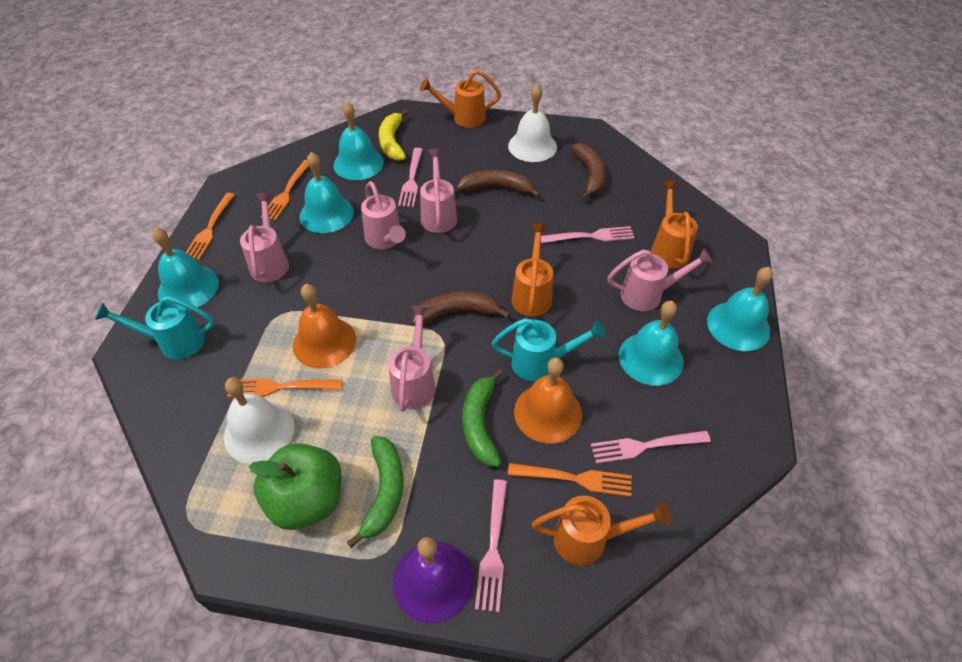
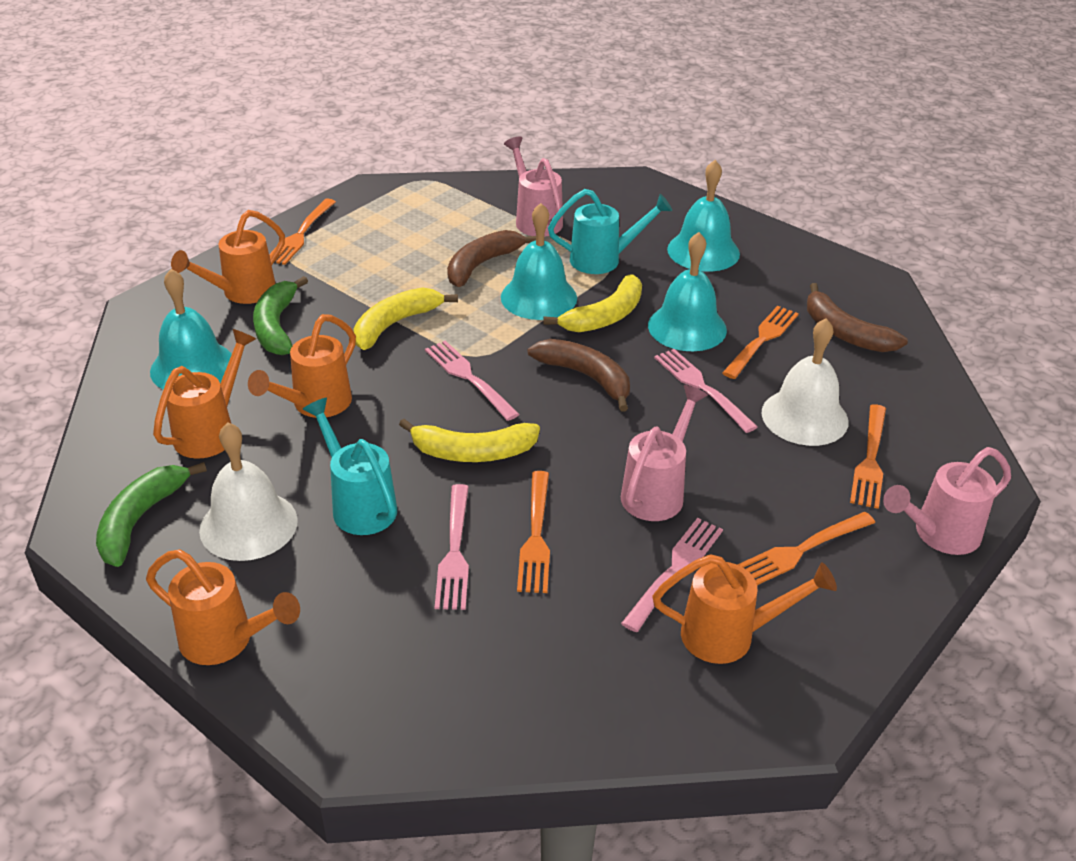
green apple: [249,443,342,530] = 1 -> none = 0
orange bell: [293,284,356,369] [514,358,582,444] = 2 -> none = 0
orange fork: [186,193,235,260] [227,378,342,398] [261,160,309,221] [508,463,632,497] = 4 -> [269,199,336,265] [517,471,550,593] [722,306,799,379] [737,512,875,585] [850,404,886,509] = 5
orange watering can: [420,70,501,128] [512,224,553,317] [532,495,671,565] [651,181,698,269] = 4 -> [146,549,300,665] [153,329,256,459] [171,210,285,304] [248,314,356,418] [652,554,837,664] = 5
pink watering can: [240,193,289,282] [361,181,406,249] [388,306,436,411] [420,149,457,233] [608,248,713,311] = 5 -> [504,136,563,237] [621,385,708,521] [883,447,1011,555] = 3
purple bell: [394,537,474,623] = 1 -> none = 0
turquoise bell: [152,227,219,310] [300,152,354,233] [333,102,384,180] [619,301,684,386] [707,267,773,351] = 5 -> [150,269,232,390] [501,203,577,320] [648,232,727,351] [667,160,740,272] = 4
yellow banana: [379,109,408,161] = 1 -> [353,287,458,350] [399,419,540,462] [543,274,642,332] = 3

